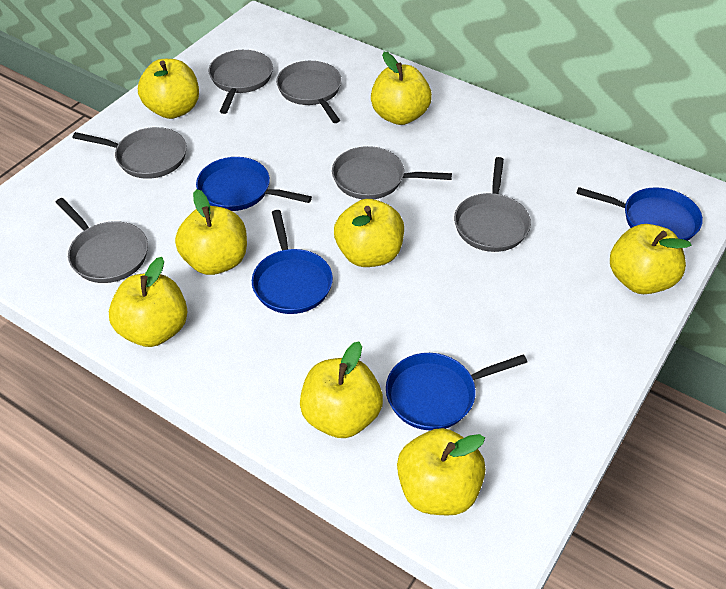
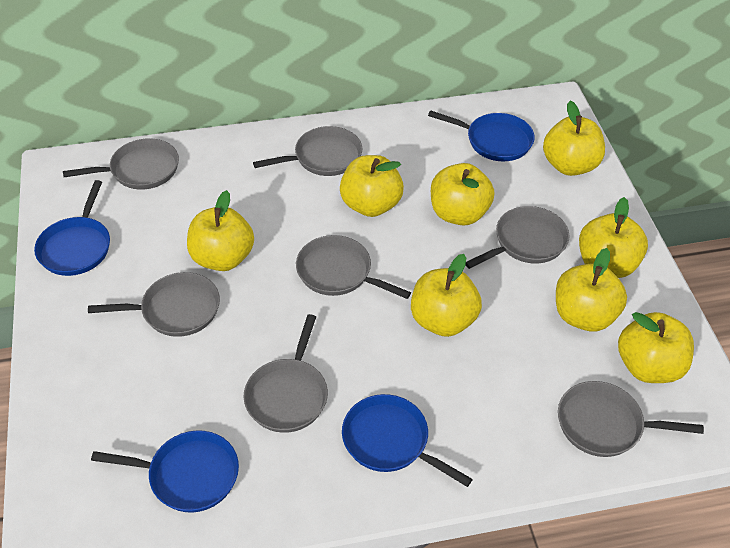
grey pan: [55,198,148,283] [72,127,187,179] [209,50,273,114] [276,61,342,123] [332,146,452,199] [454,157,531,252] = 6 -> [63,138,179,190] [88,272,220,337] [243,314,328,433] [253,126,362,176] [296,235,411,299] [465,206,570,269] [558,381,704,457] = 7

